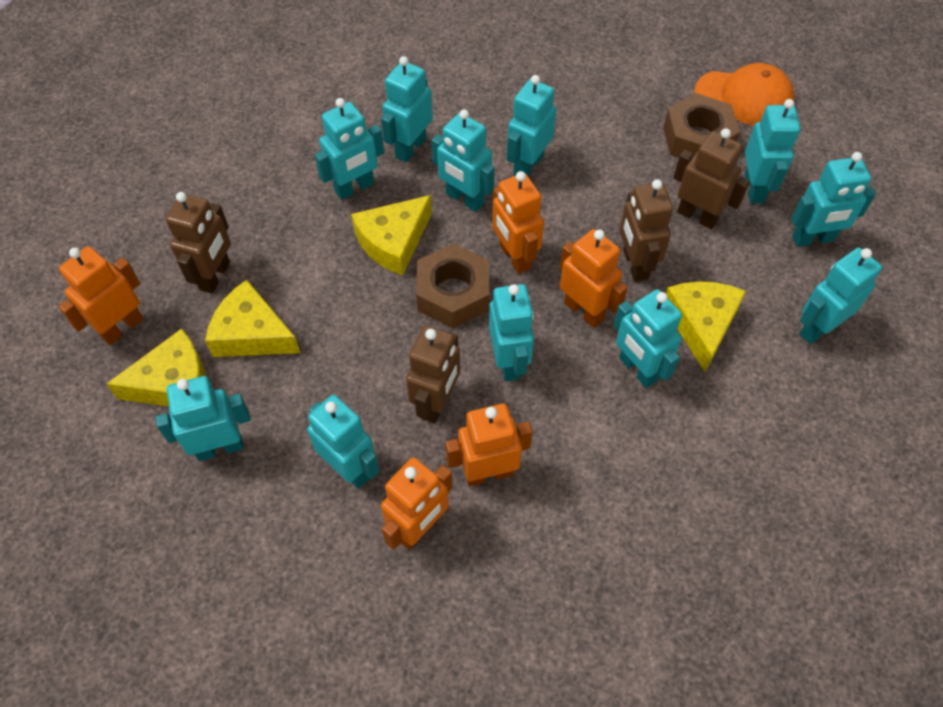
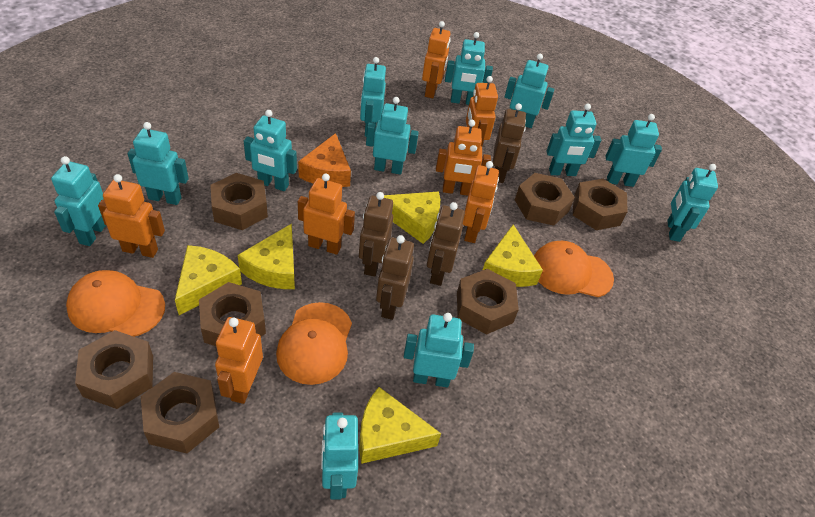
brown nut: [416,244,489,328] [663,93,740,158] = 2 -> [75,330,153,409] [141,372,219,453] [199,282,266,346] [210,173,268,230] [457,269,519,335] [515,173,575,226] [573,179,628,230] = 7
orange cap: [694,63,794,126] = 1 -> [66,270,165,337] [276,302,352,385] [534,241,614,297] = 3
orange cheese: none = 0 -> [298,133,351,187] = 1
orange robot: [58,246,143,345] [381,457,453,550] [445,404,532,486] [492,171,544,274] [560,229,628,328] = 5 -> [98,174,165,258] [215,317,263,404] [298,173,355,255] [422,21,451,98] [436,120,491,196] [462,161,499,243] [466,76,498,146] = 7
turquoise robot: [155,376,251,461] [307,395,379,489] [315,98,384,200] [381,56,433,162] [431,110,494,212] [489,284,534,381] [507,75,556,177] [614,289,682,388] [745,99,801,204] [791,152,876,247] [799,247,882,344] = 11 -> [51,156,106,246] [127,122,189,205] [244,110,297,191] [321,413,358,500] [360,57,386,137] [366,97,419,175] [404,313,474,387] [445,32,493,105] [505,54,554,128] [547,103,601,176] [605,114,662,187] [667,164,718,242] = 12
yellow cheese: [107,329,206,407] [205,280,300,357] [351,195,432,276] [666,281,746,372] = 4 -> [175,245,242,315] [237,224,295,289] [359,387,441,464] [384,191,440,244] [483,224,543,287] = 5

